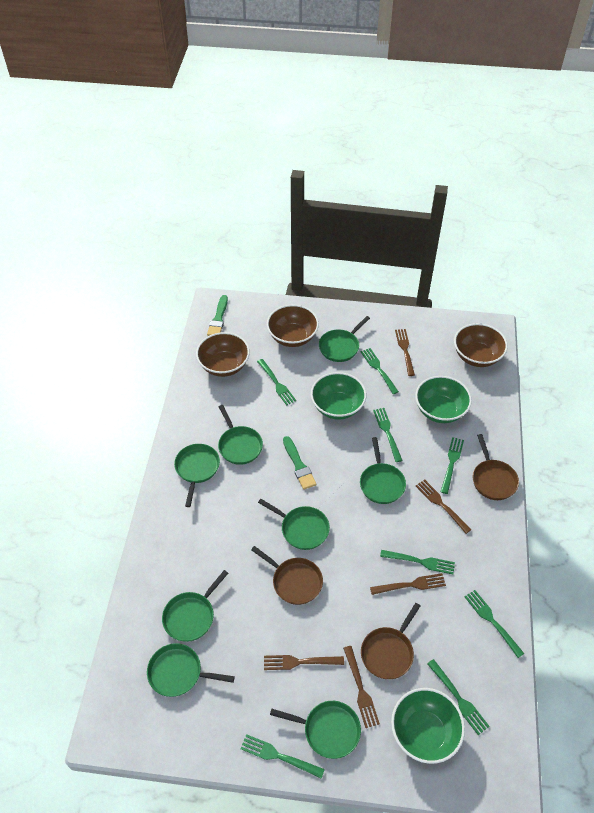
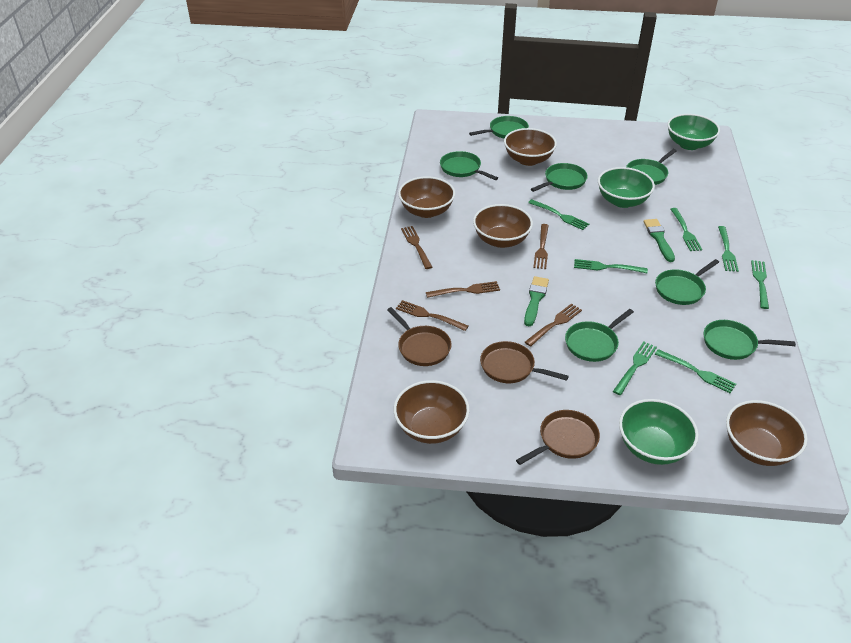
brown bowl: [196,332,250,377] [267,305,319,347] [454,323,508,367] = 3 -> [394,380,470,444] [398,176,455,218] [473,204,533,248] [504,128,557,166] [726,400,808,466] = 5
green fork: [241,734,325,779] [257,359,296,406] [361,348,399,394] [373,408,403,462] [380,550,455,574] [427,659,490,735] [440,437,464,494] [465,590,524,658] = 8 -> [528,199,589,230] [574,259,648,273] [613,342,657,395] [655,349,736,393] [671,208,702,251] [718,226,739,272] [751,260,769,309] = 7
green pan: [147,643,235,697] [162,570,228,642] [174,444,220,507] [218,405,263,465] [258,499,330,550] [270,701,361,759] [319,316,370,362] [360,437,406,504] = 8 -> [440,151,498,180] [469,116,529,138] [531,163,588,192] [565,309,634,362] [626,149,677,185] [655,259,719,305] [704,320,796,360] = 7

